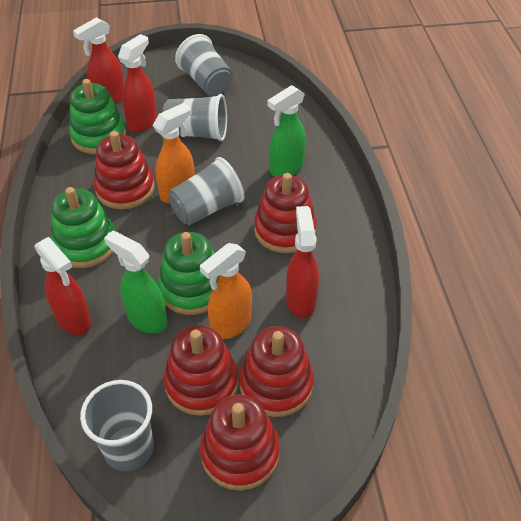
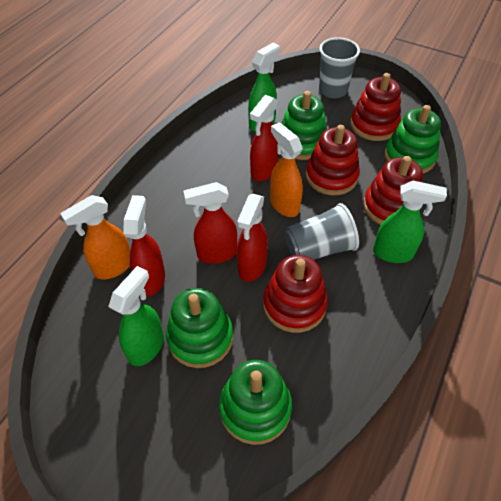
green spray bottle: [104,231,167,334] [268,85,306,177] = 2 -> [108,266,164,366] [248,43,280,132] [373,181,447,263] = 3
green stacking toy: [51,187,115,268] [69,79,126,154] [158,232,220,315] = 3 -> [166,288,233,368] [219,360,292,445] [281,91,327,160] [385,105,441,174] = 4
grey cup: [80,380,154,471] [162,94,227,141] [168,157,245,225] [175,34,233,96] = 4 -> [285,203,359,260] [319,37,360,98] = 2
red stacking toy: [94,131,155,209] [164,325,239,416] [200,395,280,491] [239,326,314,417] [254,173,317,253] = 5 -> [263,255,328,333] [306,125,360,195] [350,73,401,141] [363,156,423,225] = 4

